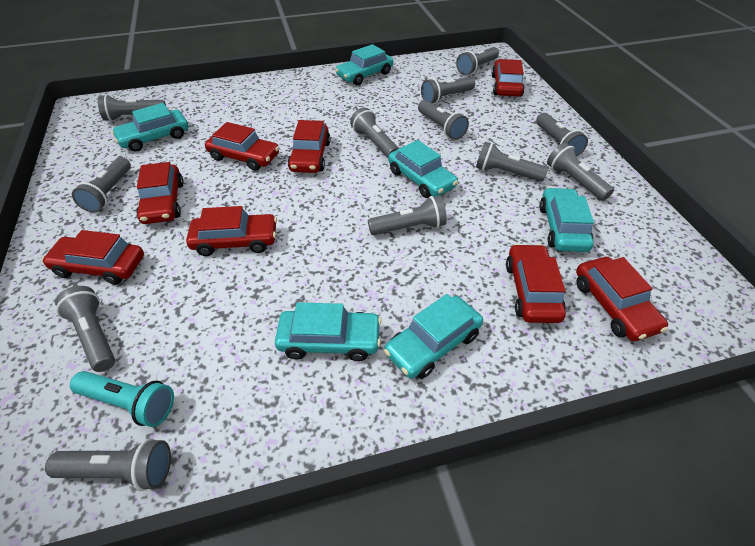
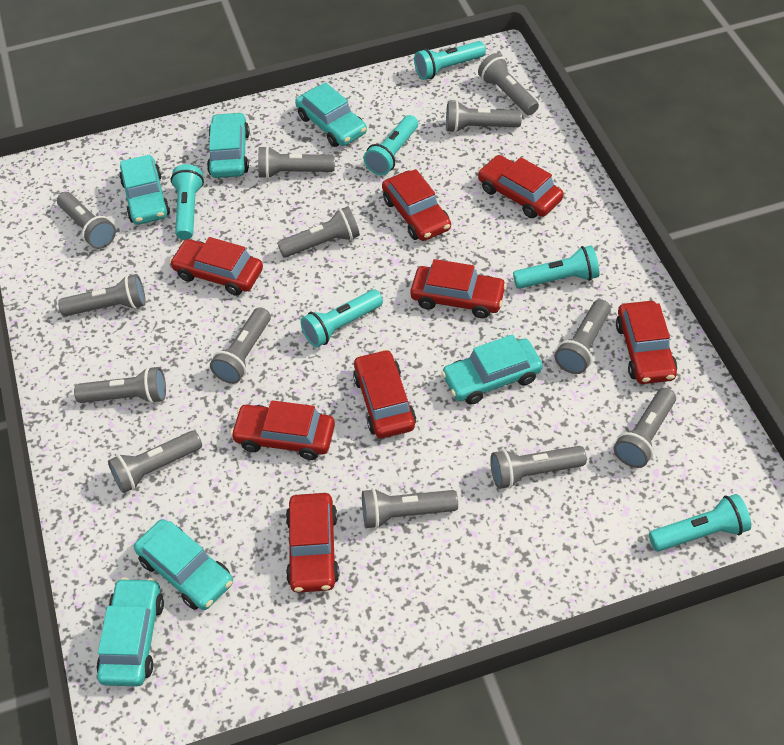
grey flashlight: [45,438,171,491] [55,286,115,372] [72,157,131,213] [98,94,166,121] [350,107,399,158] [368,196,447,235] [418,100,469,140] [421,77,475,104] [456,47,499,75] [476,142,548,182] [536,113,588,157] [547,143,614,201] = 12 -> [57,192,116,249] [58,274,146,316] [74,367,166,404] [108,430,202,493] [210,307,271,384] [258,146,335,179] [277,206,360,258] [362,488,458,529] [446,100,522,133] [478,53,539,115] [490,446,587,489] [555,299,611,374] [614,388,676,468] = 13
turquoise flashlight: [70,371,174,427] = 1 -> [171,164,204,240] [300,290,383,348] [363,115,418,176] [414,41,486,80] [513,245,600,289] [649,494,751,551] = 6

